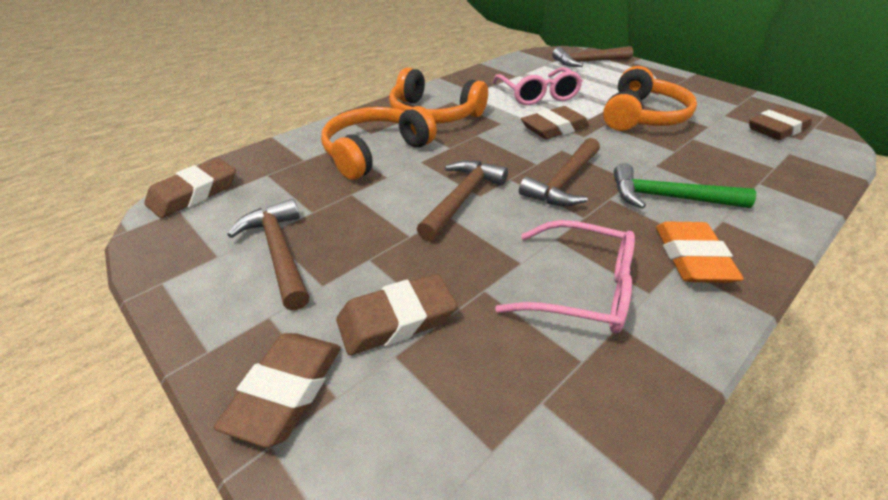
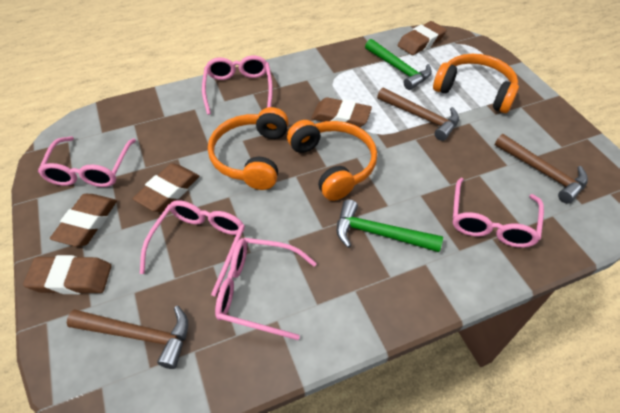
brown hammer: [227,199,309,310] [417,160,508,241] [519,138,600,206] [552,46,633,67] = 4 -> [67,306,188,369] [377,87,459,141] [495,134,588,204] = 3
green hammer: [614,163,756,209] = 1 -> [337,199,443,252] [365,39,432,90] = 2
orange eraser: [656,221,744,283] = 1 -> none = 0
pink glasses: [493,67,583,105] [495,220,635,334] = 2 -> [38,137,136,187] [140,200,245,297] [202,55,273,115] [215,238,317,340] [453,178,544,248] = 5

